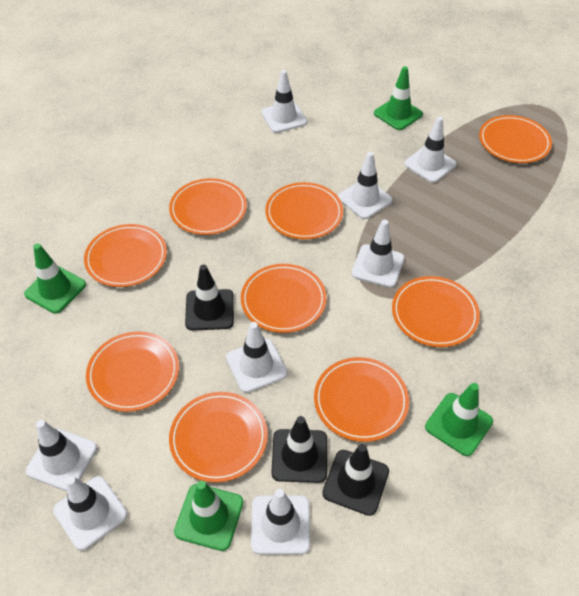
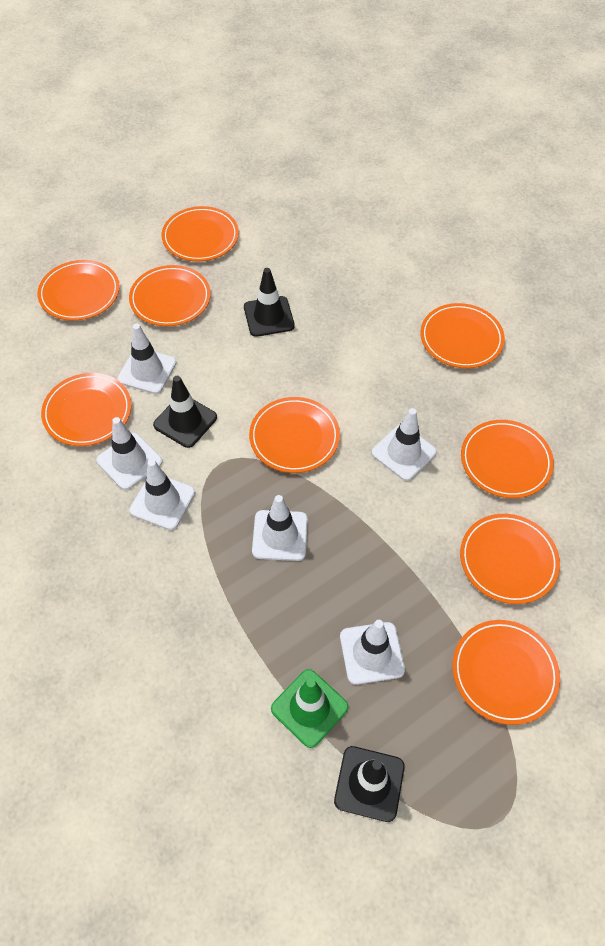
green traffic cone: [24,243,86,314] [174,481,243,551] [374,66,423,130] [425,383,493,456] = 4 -> [271,669,348,748] = 1
white traffic cone: [26,420,97,491] [53,476,127,550] [226,322,288,393] [251,489,310,554] [261,70,307,133] [338,152,393,219] [352,220,404,288] [404,117,457,183] = 8 -> [96,417,162,490] [117,324,176,394] [129,459,195,530] [252,495,308,561] [340,620,405,685] [372,408,437,481] = 6

